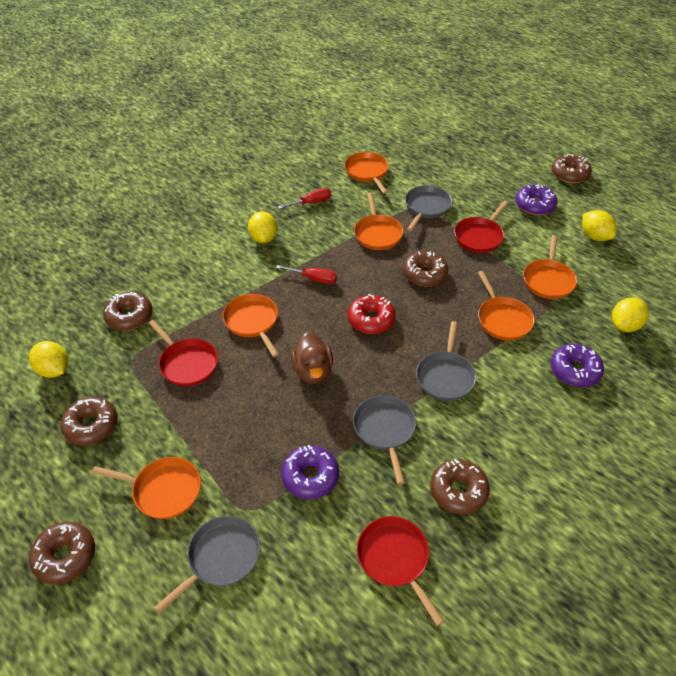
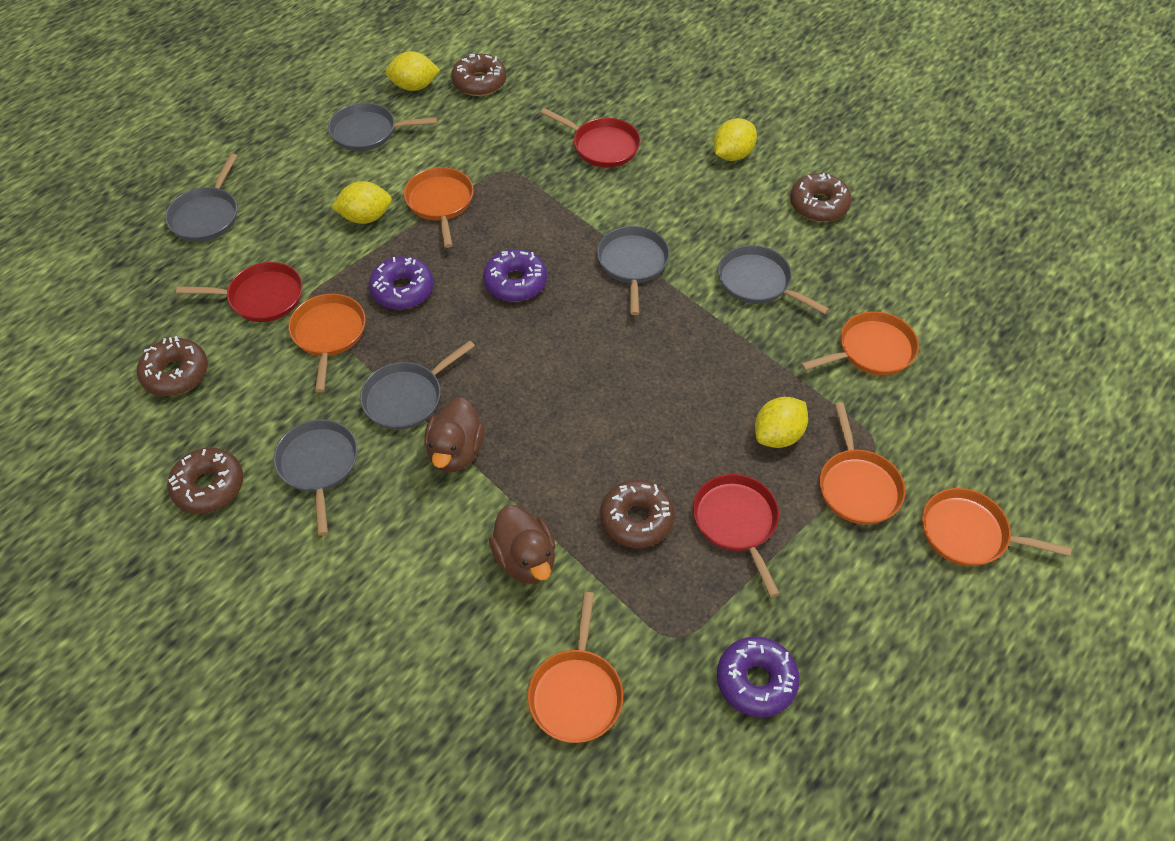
brown donut: [29,522,95,584] [60,397,117,446] [103,292,153,331] [403,251,448,287] [430,459,490,515] [551,154,592,183] = 6 -> [137,336,208,396] [167,447,243,514] [451,54,506,96] [600,480,675,548] [790,173,852,222] = 5
brown duck: [291,332,333,384] = 1 -> [425,397,485,473] [489,505,556,584] = 2
grey pan: [154,516,260,614] [353,395,416,484] [405,185,452,231] [416,321,476,401] = 4 -> [165,154,237,242] [273,419,358,536] [328,103,437,151] [360,340,475,430] [597,226,670,315] [718,245,829,314] = 6
red donut: [348,294,396,334] = 1 -> none = 0
red screwdriver: [276,265,337,284] [278,188,331,209] = 2 -> none = 0

